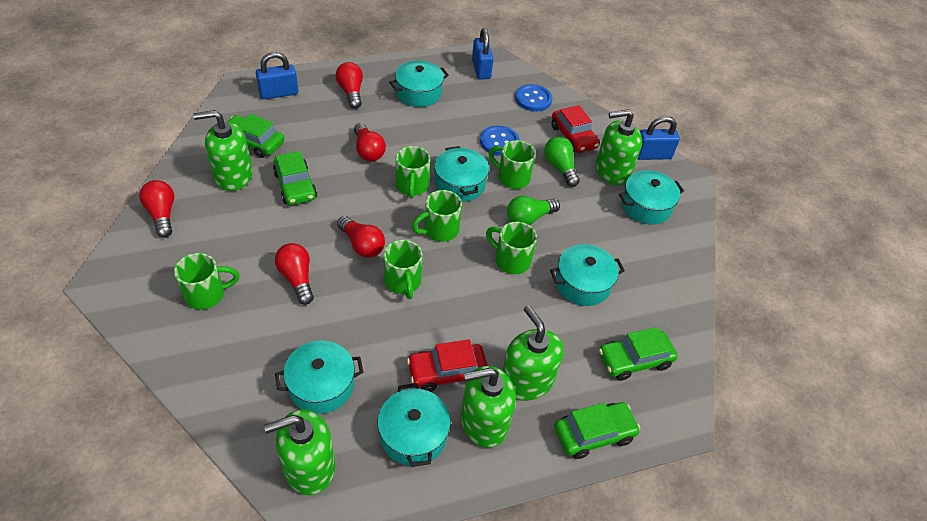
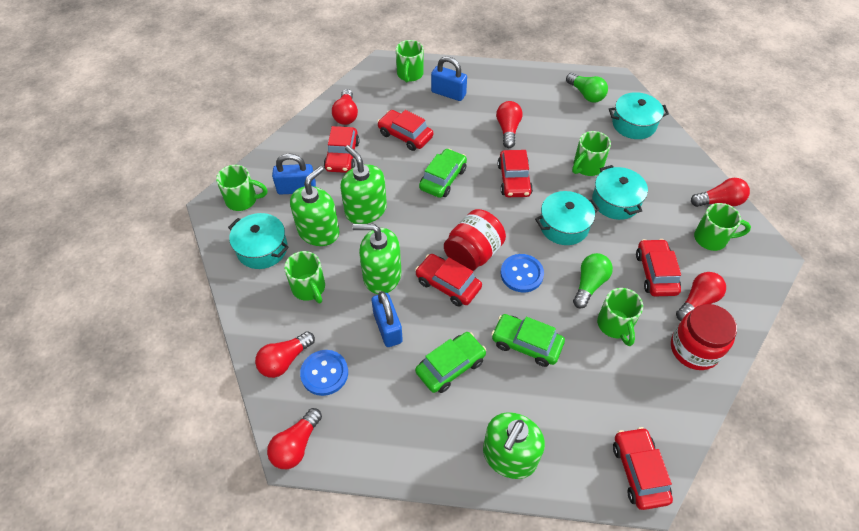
green car: [228,114,284,158] [273,151,317,205] [554,402,640,459] [599,327,678,381] = 4 -> [415,332,486,393] [419,149,467,198] [491,314,565,367] = 3
green soap dispenser: [193,110,253,191] [264,409,335,495] [461,366,516,448] [502,305,564,401] [596,109,642,185] = 5 -> [290,166,339,246] [340,145,387,224] [352,224,401,294] [483,412,545,479] = 4
red car: [407,339,487,392] [552,105,600,153] = 2 -> [324,126,359,173] [377,110,433,151] [415,254,482,307] [498,150,533,197] [613,427,673,510] [636,239,681,296] = 6
red jar: none = 0 -> [444,209,506,271] [671,304,737,370] = 2
red light bulb: [139,180,174,238] [275,243,314,305] [336,62,363,109] [337,216,385,258] [354,123,386,161] = 5 -> [255,331,315,378] [267,408,322,469] [332,89,358,125] [496,101,523,148] [676,272,726,321] [691,178,750,207] = 6
turquoise pot: [275,341,364,414] [377,383,451,467] [389,61,449,107] [434,146,489,202] [550,244,625,306] [619,170,684,224] = 6 -> [228,213,289,269] [535,191,600,245] [592,165,648,220] [609,92,669,139] = 4

